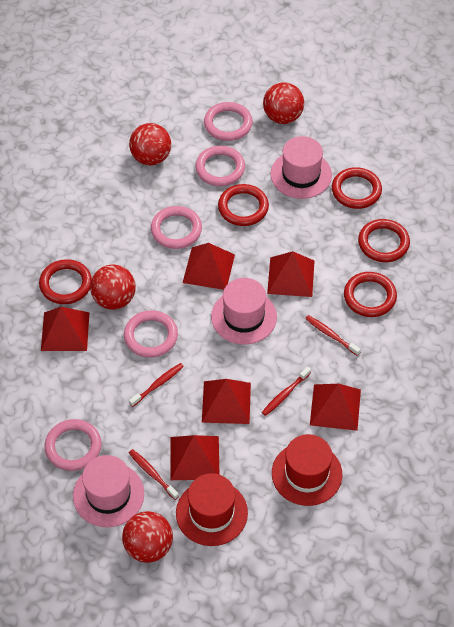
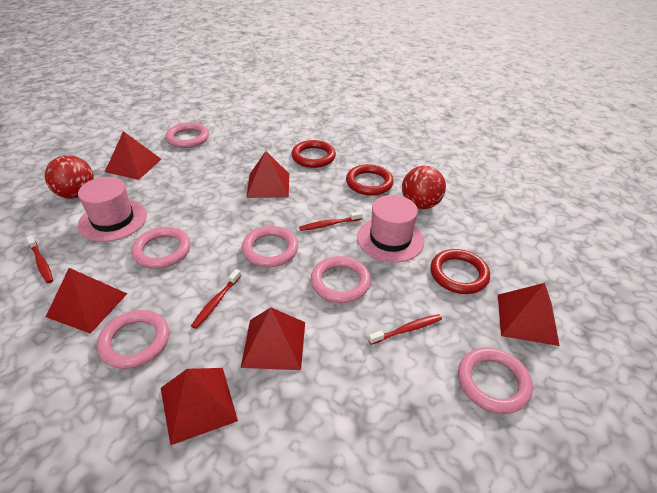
pink hat: [73,455,144,527] [211,278,277,344] [271,136,332,199] = 3 -> [78,177,147,242] [357,195,424,263] = 2
pink ring: [45,419,101,471] [124,310,178,358] [151,206,202,249] [195,146,245,186] [204,102,253,141] = 5 -> [97,310,169,369] [131,227,191,269] [165,122,209,148] [242,226,298,267] [310,256,371,303] [458,348,533,414] = 6
red ball: [90,264,136,310] [122,511,173,563] [129,123,171,166] [263,82,304,124] = 4 -> [45,155,94,199] [402,166,446,209] = 2
red hat: [176,473,248,546] [272,434,342,506] = 2 -> none = 0
red ring: [39,259,92,304] [218,184,269,226] [332,167,382,209] [344,272,397,317] [358,219,410,262] = 5 -> [291,140,336,168] [346,164,394,196] [430,249,490,294] = 3

